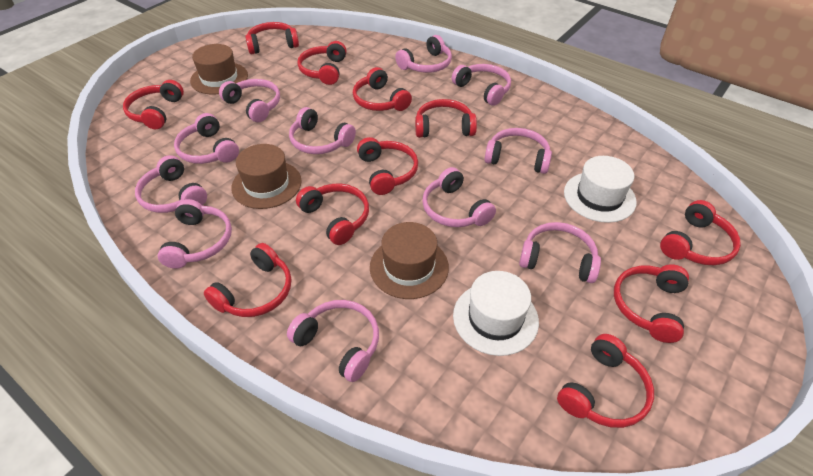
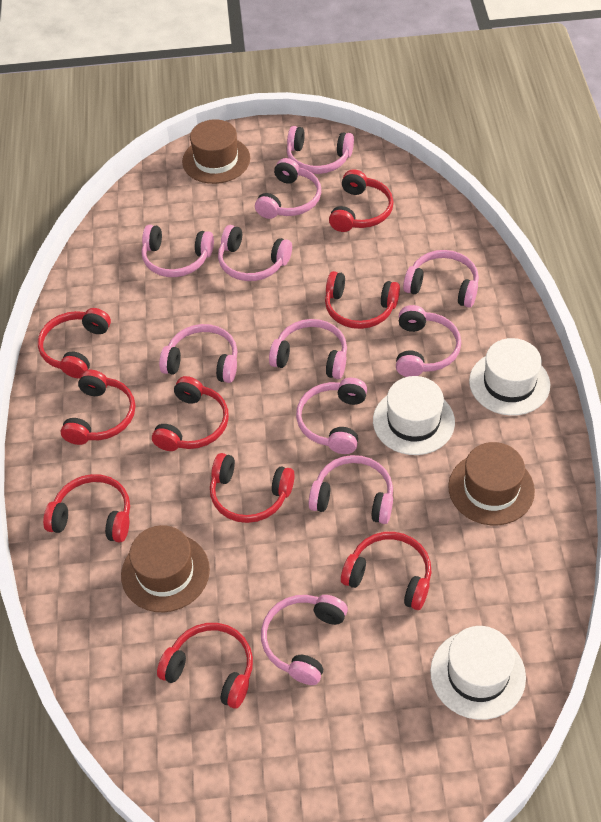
red headphones: [123,80,184,129] [204,243,291,317] [245,22,299,54] [296,184,369,245] [297,41,347,85] [353,67,412,111] [357,137,418,195] [415,99,477,138] [557,334,654,428] [614,264,689,343] [660,200,741,265] = 11 -> [38,308,111,378] [43,474,130,542] [61,370,135,445] [152,376,229,451] [157,623,253,708] [210,453,295,523] [325,271,400,329] [329,169,394,232] [341,532,432,610] = 9
white hat: [453,271,539,356] [564,156,637,223] = 2 -> [373,376,455,455] [430,626,526,720] [469,338,550,416] = 3

